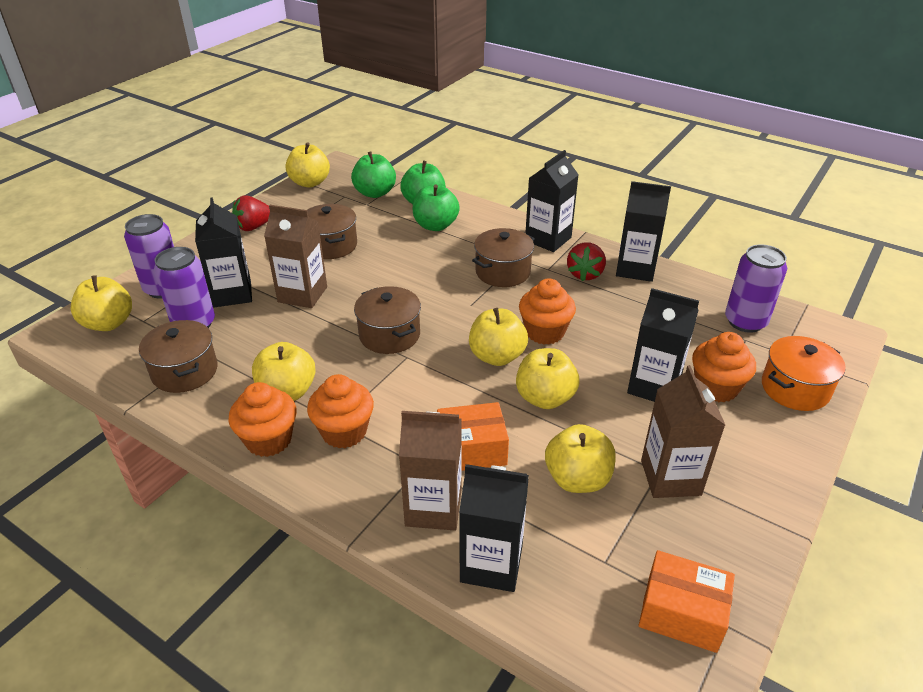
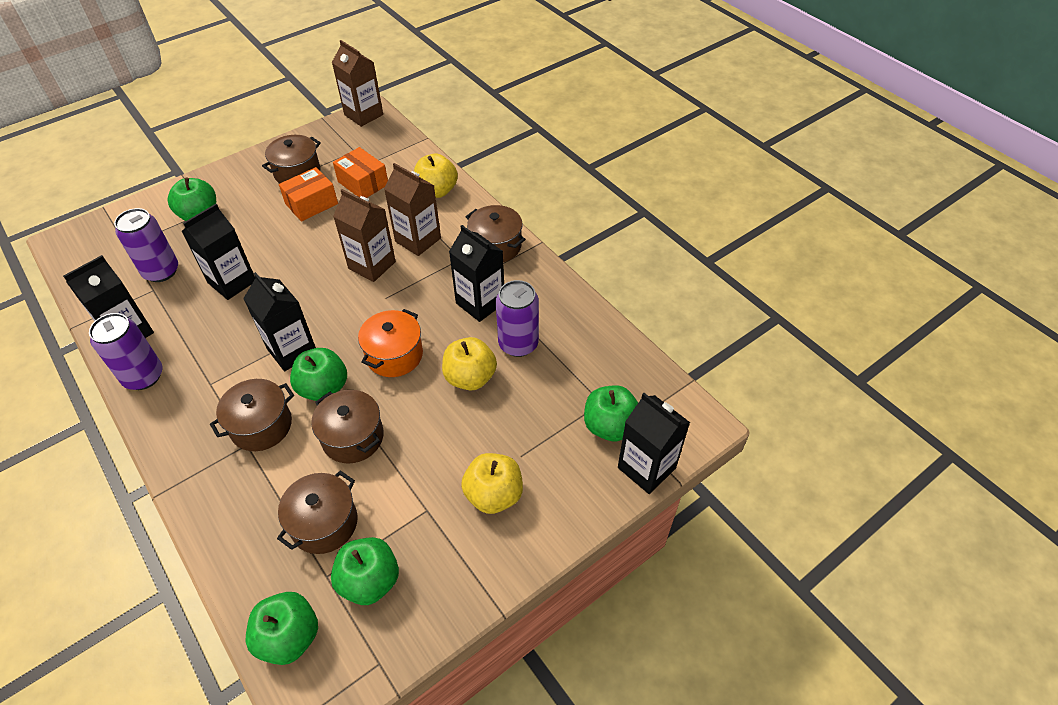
brown pot: [139,320,218,393] [307,204,357,259] [354,286,421,354] [472,228,535,287] = 4 -> [210,379,294,451] [262,135,321,184] [277,471,358,554] [311,390,384,463] [466,205,525,262] = 5
green apple: [351,151,396,198] [400,160,446,204] [413,185,460,231] = 3 -> [168,178,216,221] [246,592,318,665] [290,348,347,401] [331,537,399,605] [584,385,638,442] = 5
orange cupcake: [228,382,297,457] [307,374,374,448] [519,278,576,345] [692,332,756,402] = 4 -> none = 0
red strawberry: [232,195,270,231] [567,242,606,282] = 2 -> none = 0
yellow apple: [70,275,132,331] [252,342,315,401] [285,142,330,187] [469,308,528,366] [516,348,579,409] [545,424,616,493] = 6 -> [414,154,458,198] [442,337,497,391] [461,453,523,514] = 3

